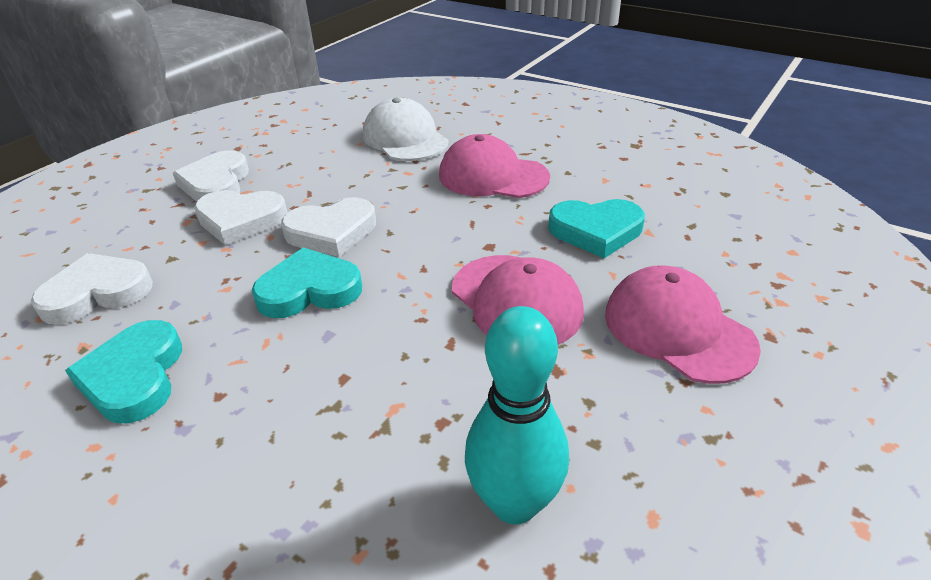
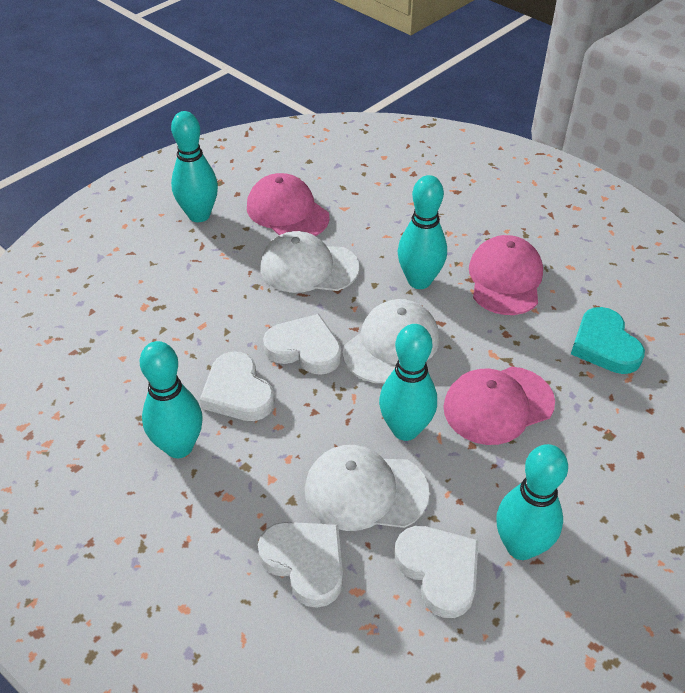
turquoise bowling pin: [465,306,569,524] = 1 -> [140,341,203,458] [171,111,218,222] [379,324,437,441] [398,175,447,289] [496,444,568,560] = 5
turquoise heart: [65,320,182,423] [252,248,362,318] [548,199,645,258] = 3 -> [571,307,645,374] = 1
white cap: [363,98,449,161] = 1 -> [260,231,359,293] [305,445,430,531] [343,299,439,383] = 3

